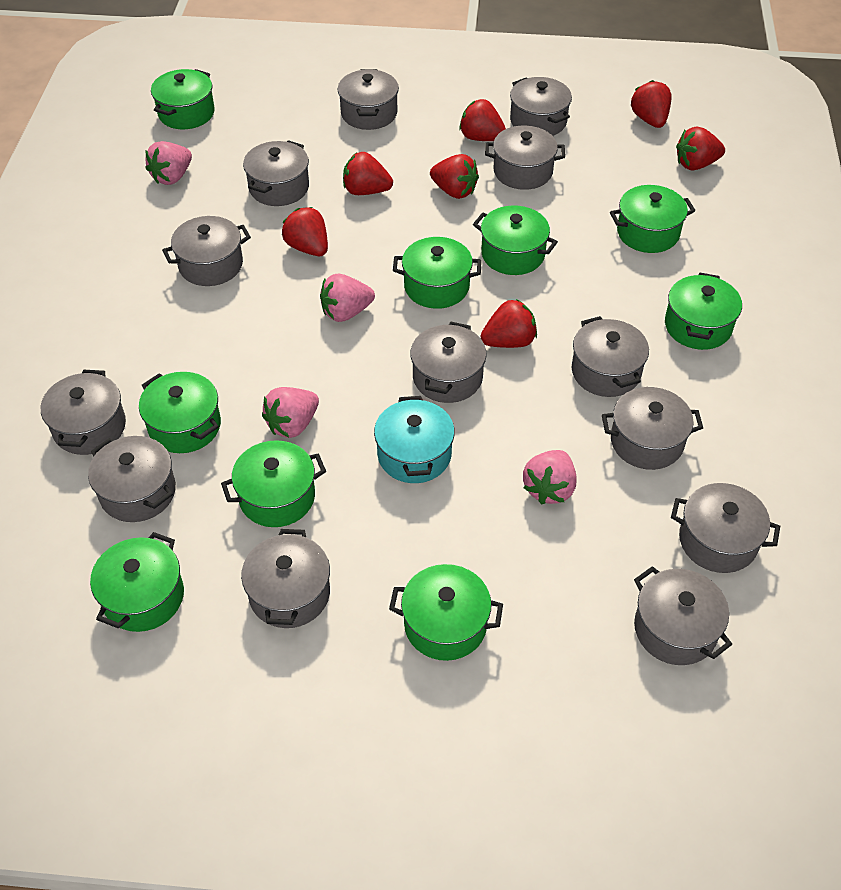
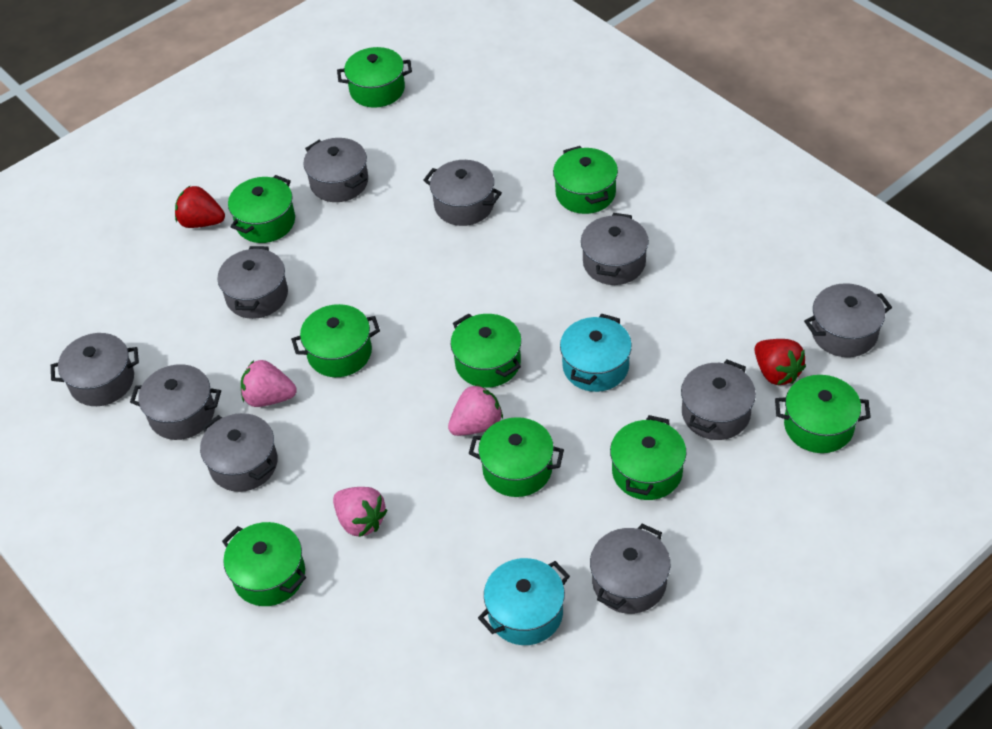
grey pot: [41,370,126,455] [88,436,176,522] [162,216,251,286] [241,529,330,628] [243,140,309,206] [338,69,399,130] [410,321,487,403] [485,125,565,190] [510,77,572,136] [572,316,649,397] [602,387,703,470] [634,566,732,665] [671,483,780,573] = 13 -> [51,333,139,406] [130,364,221,440] [200,413,278,492] [218,246,288,319] [304,138,368,202] [423,160,502,226] [581,213,649,285] [590,524,670,614] [681,360,756,440] [804,283,892,357] = 10
pink strawberry: [145,141,192,185] [262,387,319,438] [320,274,375,322] [523,450,577,504] = 4 -> [241,360,297,407] [333,487,388,537] [448,384,503,436] = 3
red strawberry: [282,207,328,256] [343,152,393,195] [430,154,479,199] [459,99,506,141] [481,299,537,348] [631,80,672,128] [676,126,725,170] = 7 -> [175,186,225,228] [755,339,806,385] = 2
turquoise pot: [374,396,455,483] = 1 -> [478,558,570,645] [560,313,632,392] = 2

